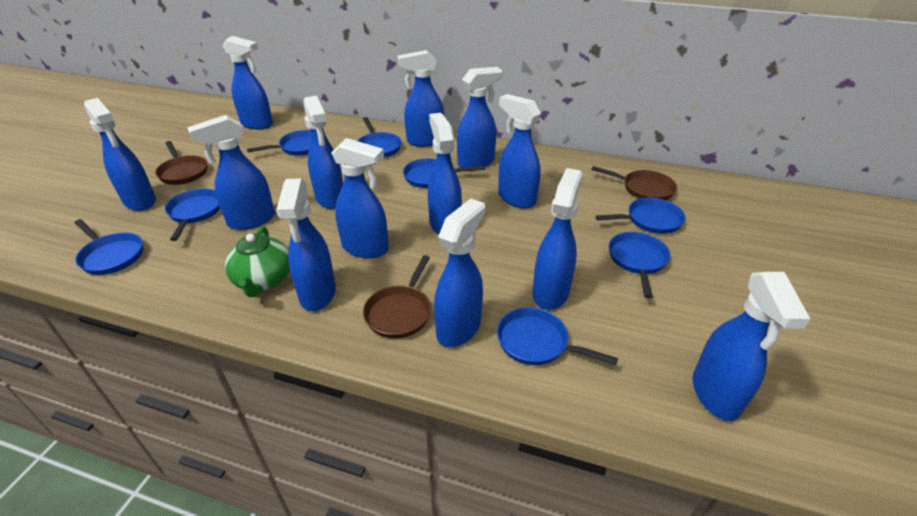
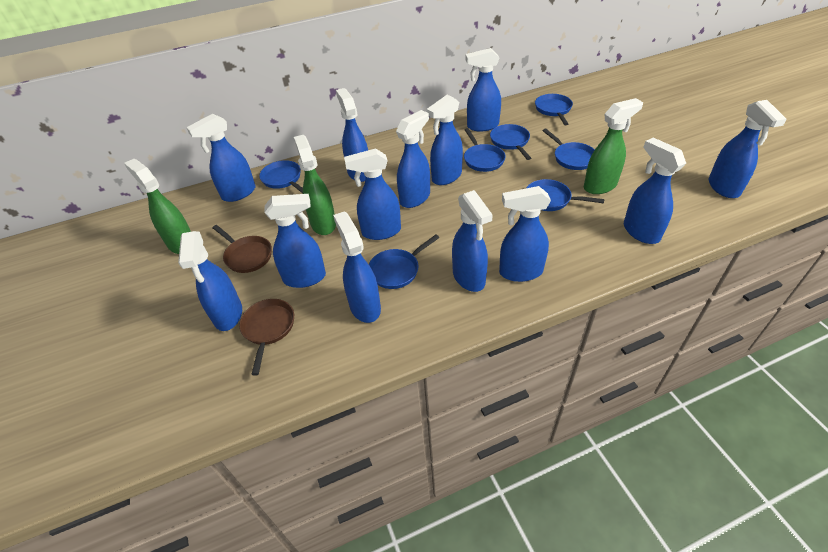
blue pan: [74,219,143,275] [165,188,220,241] [247,130,311,156] [358,117,402,158] [403,158,485,188] [497,307,618,365] [595,198,686,234] [609,232,671,298] = 8 -> [259,160,303,193] [369,235,439,289] [464,128,505,172] [490,124,531,160] [527,179,605,211] [535,94,573,125] [543,129,595,170] = 7
brown pan: [155,141,207,185] [363,255,431,339] [591,166,677,200] = 3 -> [212,225,272,273] [239,299,294,376] = 2
green spray bottle: none = 0 -> [124,159,191,254] [294,135,336,235] [584,98,643,194] = 3
green teapot: [225,226,290,297] = 1 -> none = 0

